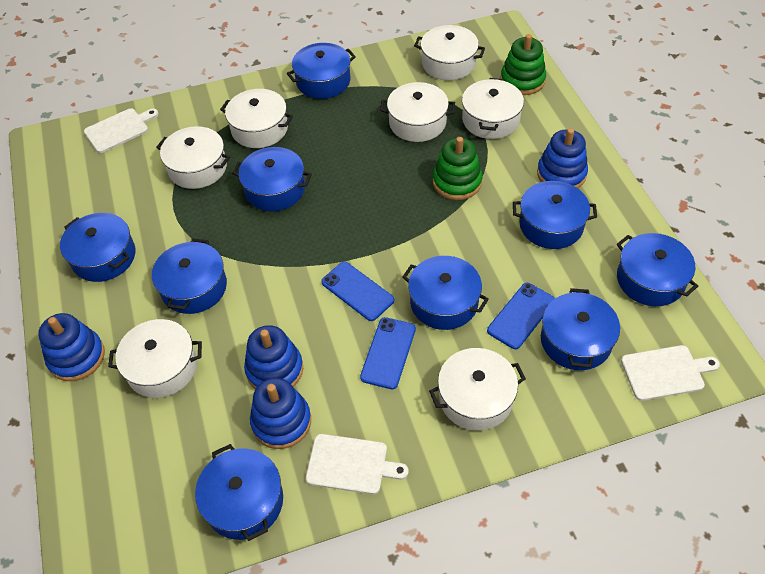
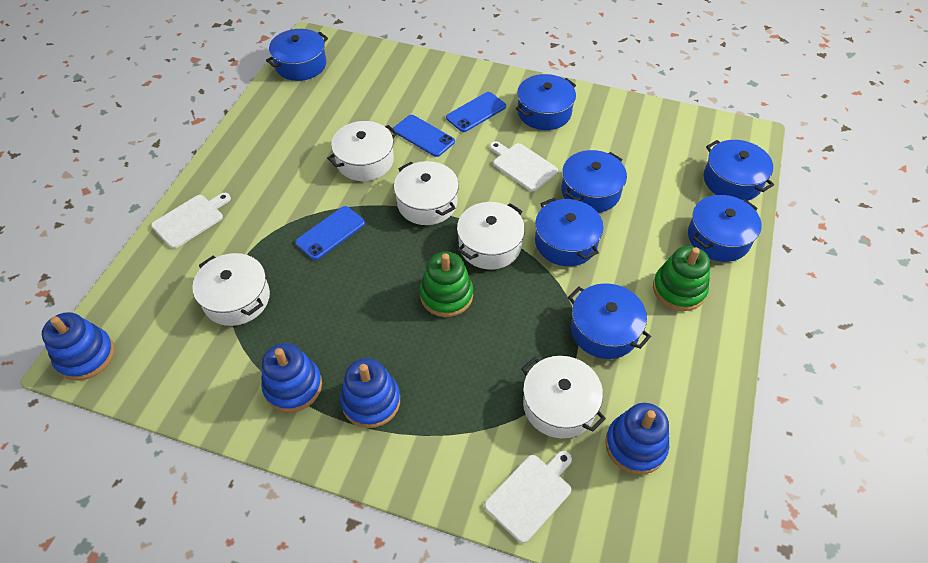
blue pot: [60,213,135,282] [152,239,227,314] [195,444,283,541] [232,147,312,211] [287,43,356,99] [402,256,489,330] [513,181,597,249] [541,288,620,370] [617,233,698,306] = 9 -> [266,29,328,81] [516,74,576,130] [535,198,603,266] [561,150,627,213] [568,283,651,359] [688,195,762,262] [704,140,774,201] = 7
white pot: [108,319,202,398] [156,126,230,189] [220,89,293,148] [380,82,455,142] [414,25,485,80] [429,348,526,431] [462,78,524,139] = 7 -> [192,253,270,326] [327,121,397,181] [394,161,459,225] [457,202,525,270] [521,356,606,438] = 5

